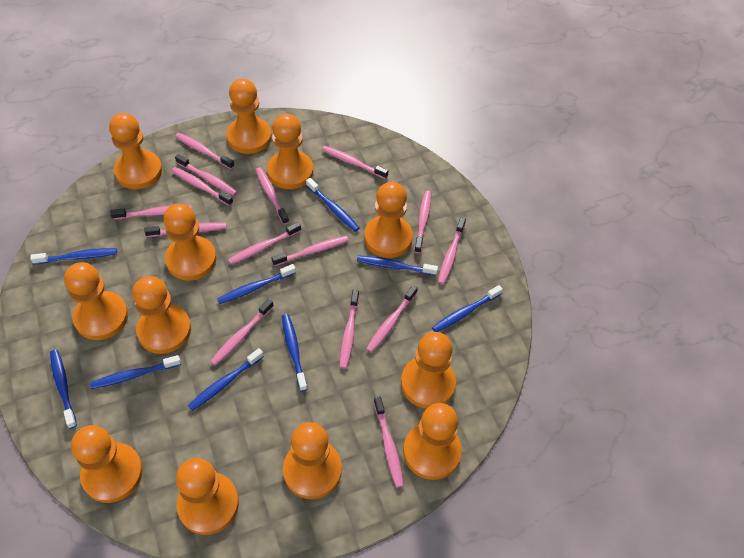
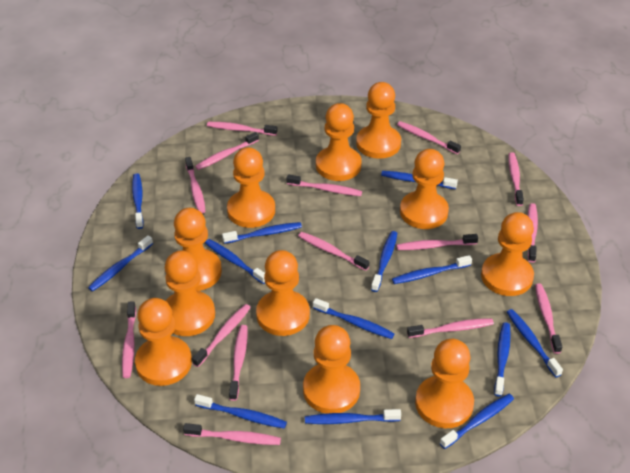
blue toothbrush: [30,248,117,264] [50,349,77,429] [90,355,181,389] [188,348,264,411] [217,264,296,304] [282,314,307,391] [306,178,359,232] [357,256,438,276] [432,285,503,332] = 9 -> [88,235,153,292] [132,173,144,229] [194,394,287,429] [205,239,265,284] [222,222,302,244] [305,409,401,424] [313,298,395,339] [371,231,397,292] [381,171,458,189] [392,255,472,284] [440,394,514,449] [494,322,511,397] [507,309,563,377] = 13
orange pawn: [64,262,128,340] [71,425,143,503] [109,113,162,189] [132,276,191,354] [163,203,216,281] [176,458,239,535] [226,78,272,154] [267,114,313,189] [283,422,342,499] [364,182,413,258] [401,332,456,409] [403,403,462,480] = 12 -> [135,298,192,386] [165,250,215,336] [174,208,222,291] [227,147,275,228] [256,250,310,336] [303,325,360,414] [316,103,362,181] [356,82,401,159] [400,149,449,229] [415,339,474,428] [481,212,534,296] = 11

